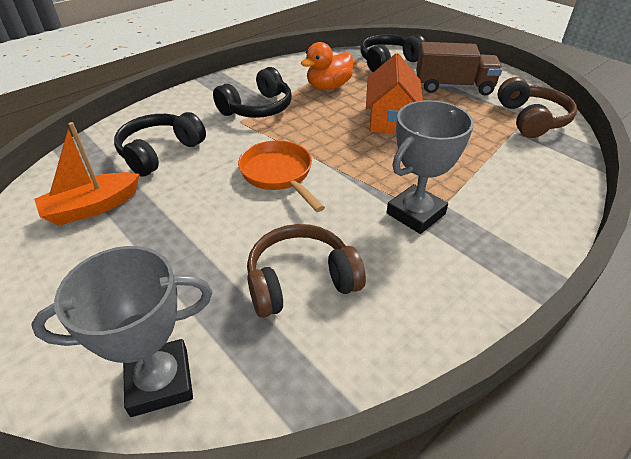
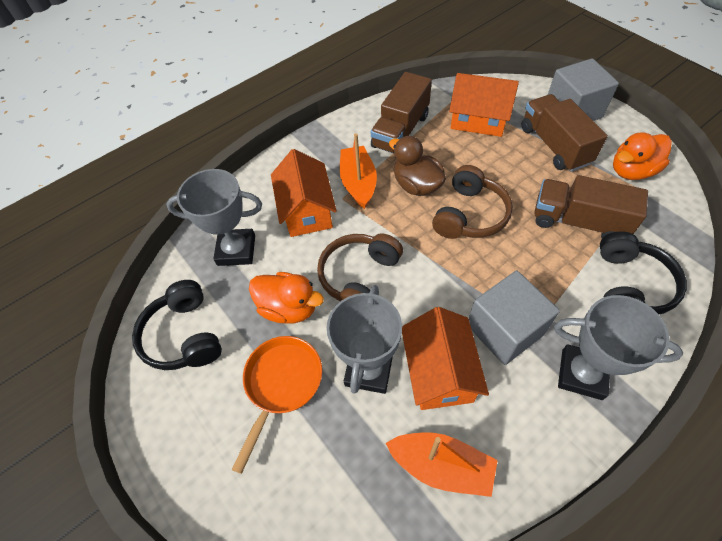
black headphones: [114,112,206,177] [213,67,292,118] [360,34,426,72] = 3 -> [132,280,222,370] [600,231,687,314] = 2
brown duck: none = 0 -> [389,136,446,196] = 1
brown truck: [416,42,502,95] = 1 -> [371,72,432,154] [522,94,608,172] [534,175,648,238] = 3
grey cube: none = 0 -> [469,271,560,365] [548,58,619,121] = 2
grey trophy: [31,246,213,417] [386,100,474,234] = 2 -> [166,169,262,266] [327,285,402,394] [554,295,683,400] = 3
orange boat: [34,122,140,226] = 1 -> [340,133,377,209] [386,432,498,497] = 2
orange duck: [301,42,353,90] = 1 -> [249,272,324,323] [613,132,672,180] = 2
orange house: [366,53,423,134] = 1 -> [271,149,337,237] [402,307,489,410] [449,73,519,137] = 3

